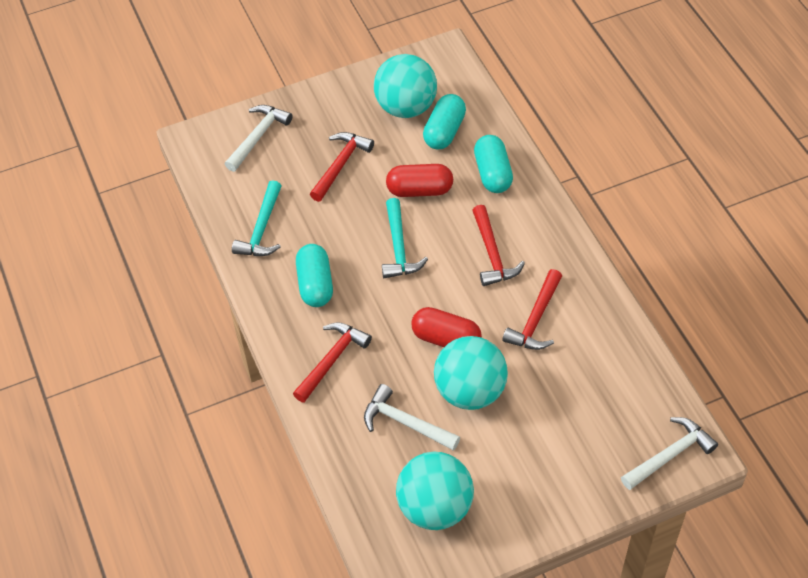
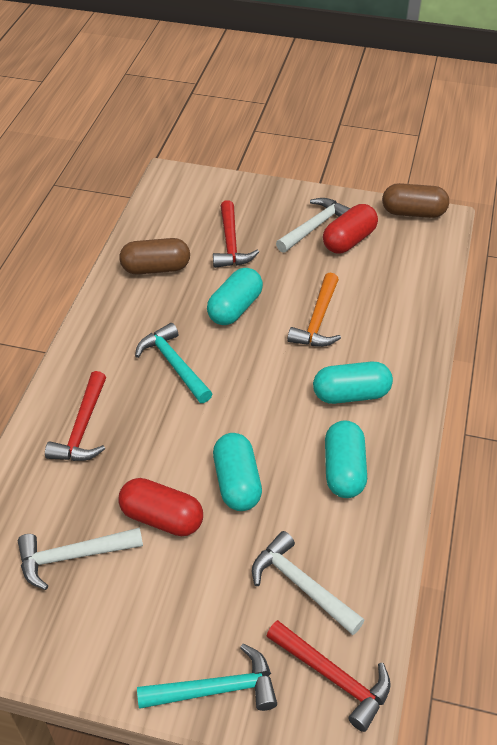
brown capsule: none = 0 -> [119,238,190,275] [382,183,449,218] = 2
orange hammer: none = 0 -> [287,273,341,347] = 1
red hammer: [293,322,372,403] [310,132,374,202] [472,205,525,286] [502,269,562,350] = 4 -> [45,371,106,461] [213,200,259,268] [267,620,391,732] = 3
turquoise ball: [374,54,437,118] [396,452,474,530] [434,336,508,410] = 3 -> none = 0
turquoise capsule: [296,244,333,307] [423,94,466,149] [474,135,513,193] = 3 -> [207,268,263,325] [213,433,262,511] [313,361,393,404] [325,420,367,498] = 4

